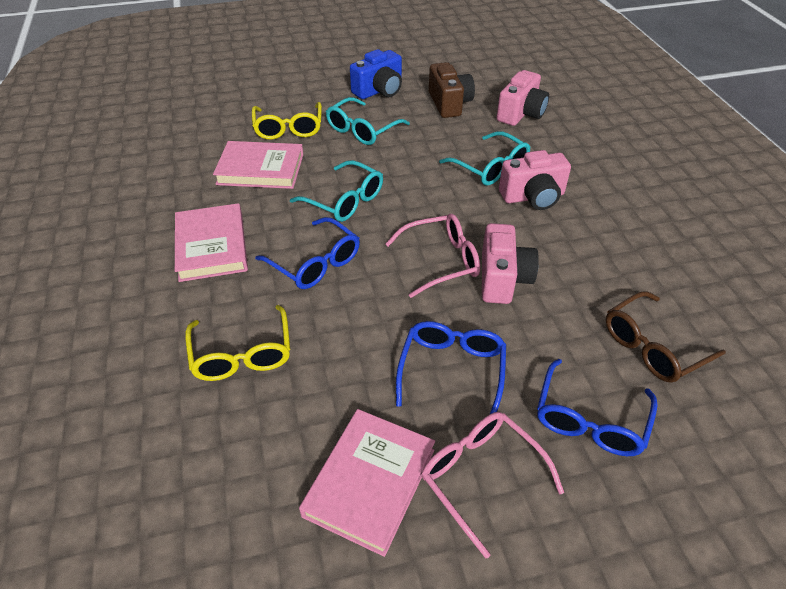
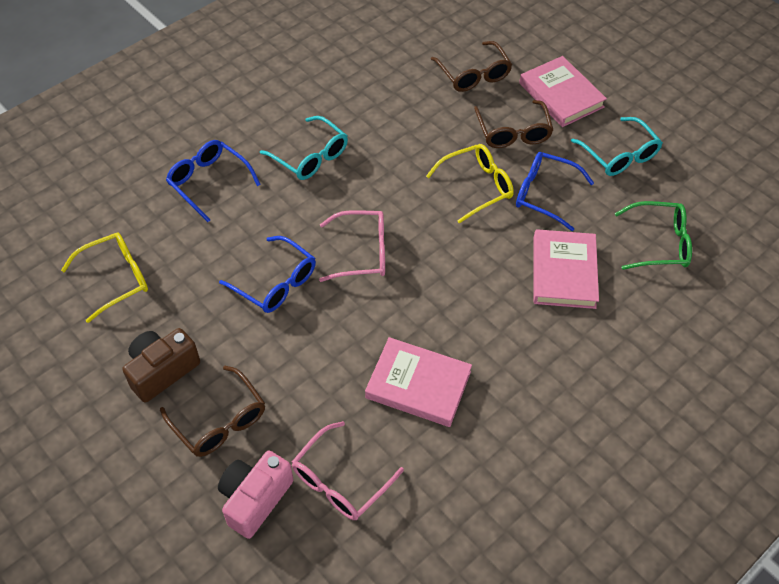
blue camera: [350,49,402,99] = 1 -> none = 0
brown glasses: [606,291,726,383] = 1 -> [160,366,265,457] [431,41,512,92] [474,100,553,148] = 3
green glasses: none = 0 -> [615,201,692,270] = 1
pink camera: [482,223,539,304] [496,70,549,126] [499,150,571,210] = 3 -> [218,451,293,539] = 1
turquoise glasses: [290,160,383,222] [326,97,410,145] [439,131,530,186] = 3 -> [260,116,348,180] [571,117,663,176] = 2

